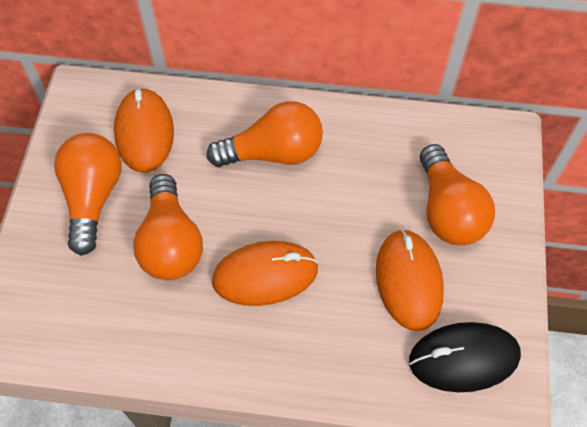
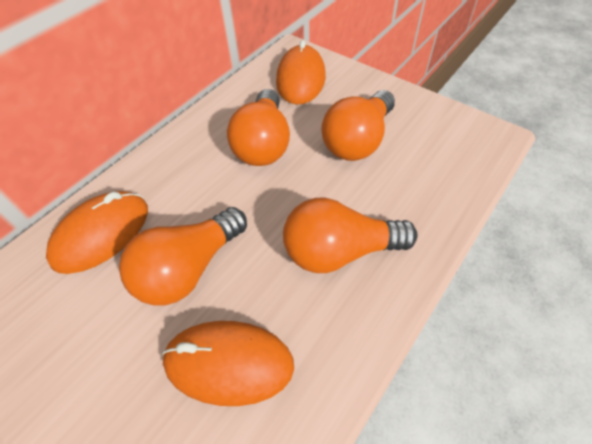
black mouse: [409,322,521,392] = 1 -> none = 0

